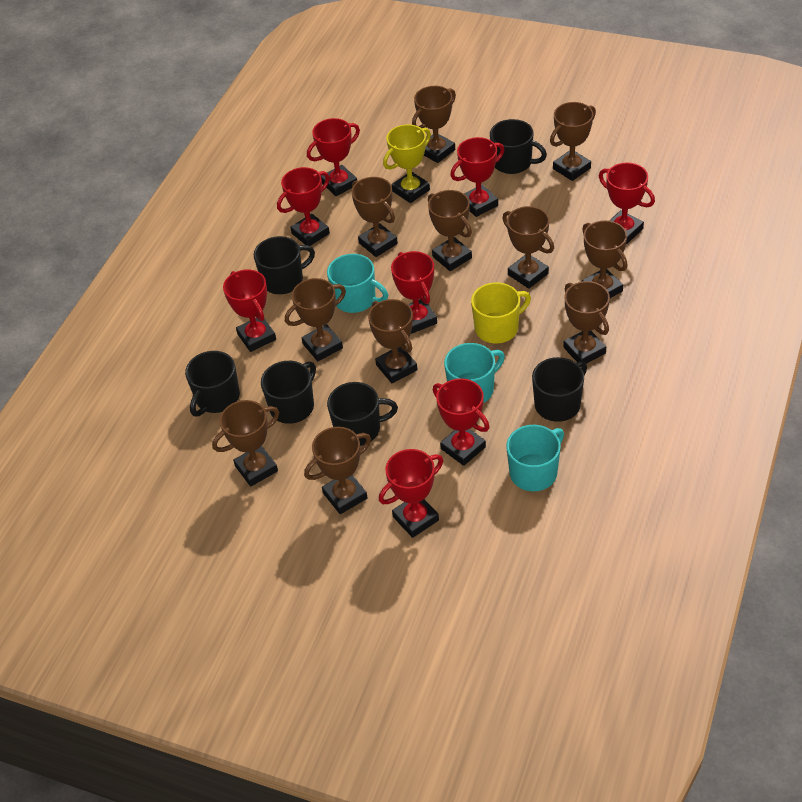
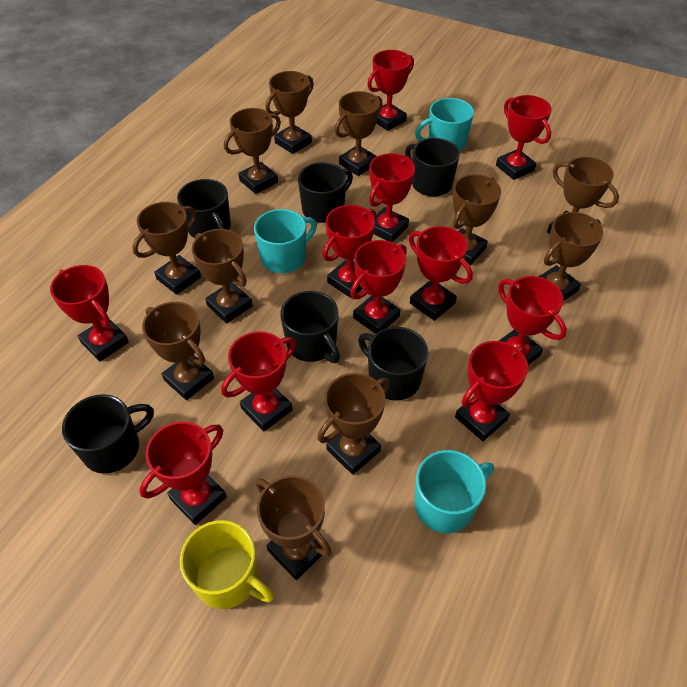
red trophy: [223,269,276,352] [277,167,330,246] [307,118,360,196] [379,449,443,538] [391,251,437,334] [433,378,490,466] [450,137,504,217] [599,163,655,244] = 8 -> [50,265,129,362] [139,421,227,525] [221,331,296,432] [322,205,376,298] [350,240,407,334] [367,50,414,131] [369,153,415,242] [409,226,473,321] [455,341,528,441] [496,95,552,180] [498,276,567,365] = 11
yellow trophy: [383,124,431,203] = 1 -> none = 0

